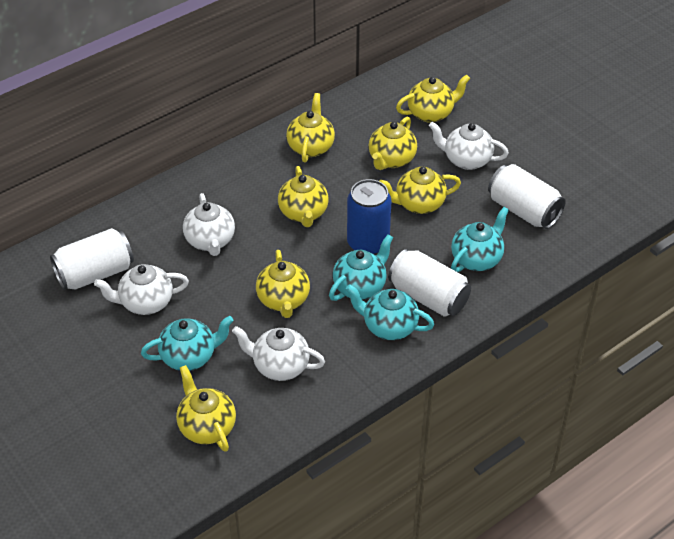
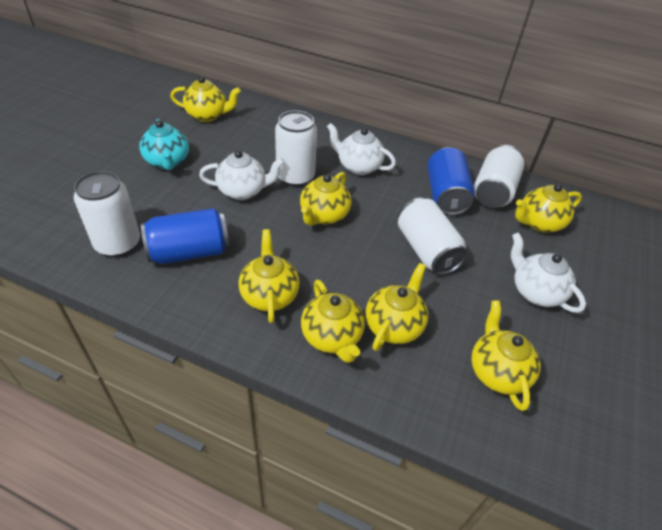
blue can: [347,179,391,255] = 1 -> [141,208,229,264] [427,147,475,215] = 2
turquoise teapot: [141,316,234,371] [329,234,393,301] [346,284,434,340] [451,207,509,272] = 4 -> [139,119,189,170] = 1
white can: [50,228,134,290] [388,249,471,317] [488,164,566,229] = 3 -> [74,171,140,257] [275,110,317,187] [398,198,468,275] [474,145,525,208] = 4
white teapot: [94,264,189,315] [183,193,235,256] [232,326,325,381] [429,122,509,170] = 4 -> [199,150,285,200] [327,123,396,175] [511,233,586,313] = 3

